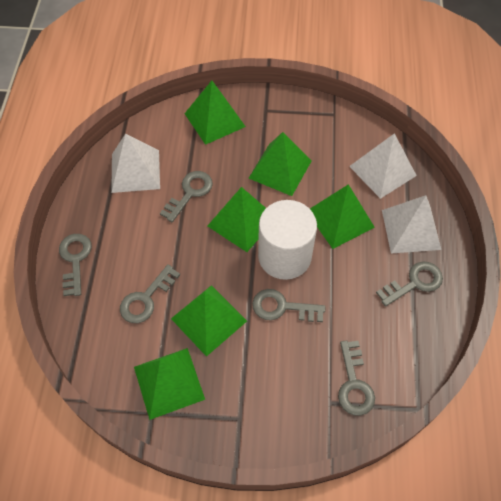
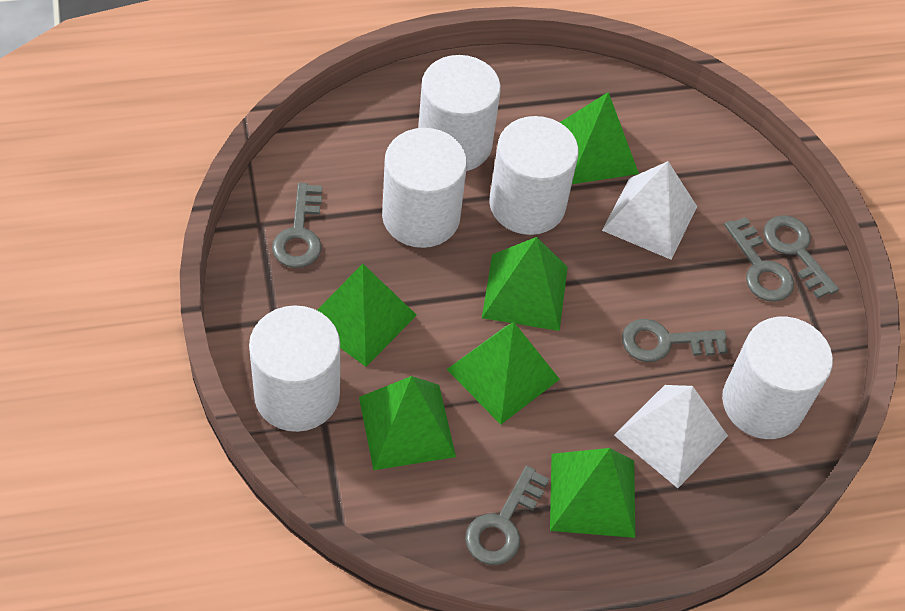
grey key: [59,234,92,296] [120,264,180,323] [160,171,213,222] [252,289,325,322] [338,340,375,416] [376,262,443,306] = 6 -> [272,183,322,268] [465,465,549,565] [622,319,728,362] [724,217,794,302] [764,215,839,299] = 5
white cylinder: [258,200,317,280] = 1 -> [249,305,340,432] [382,128,467,248] [418,55,501,171] [489,116,579,235] [722,317,833,439] = 5
white pyramid: [111,133,160,193] [349,133,417,199] [382,195,441,253] = 3 -> [602,161,697,260] [614,385,728,488] = 2

